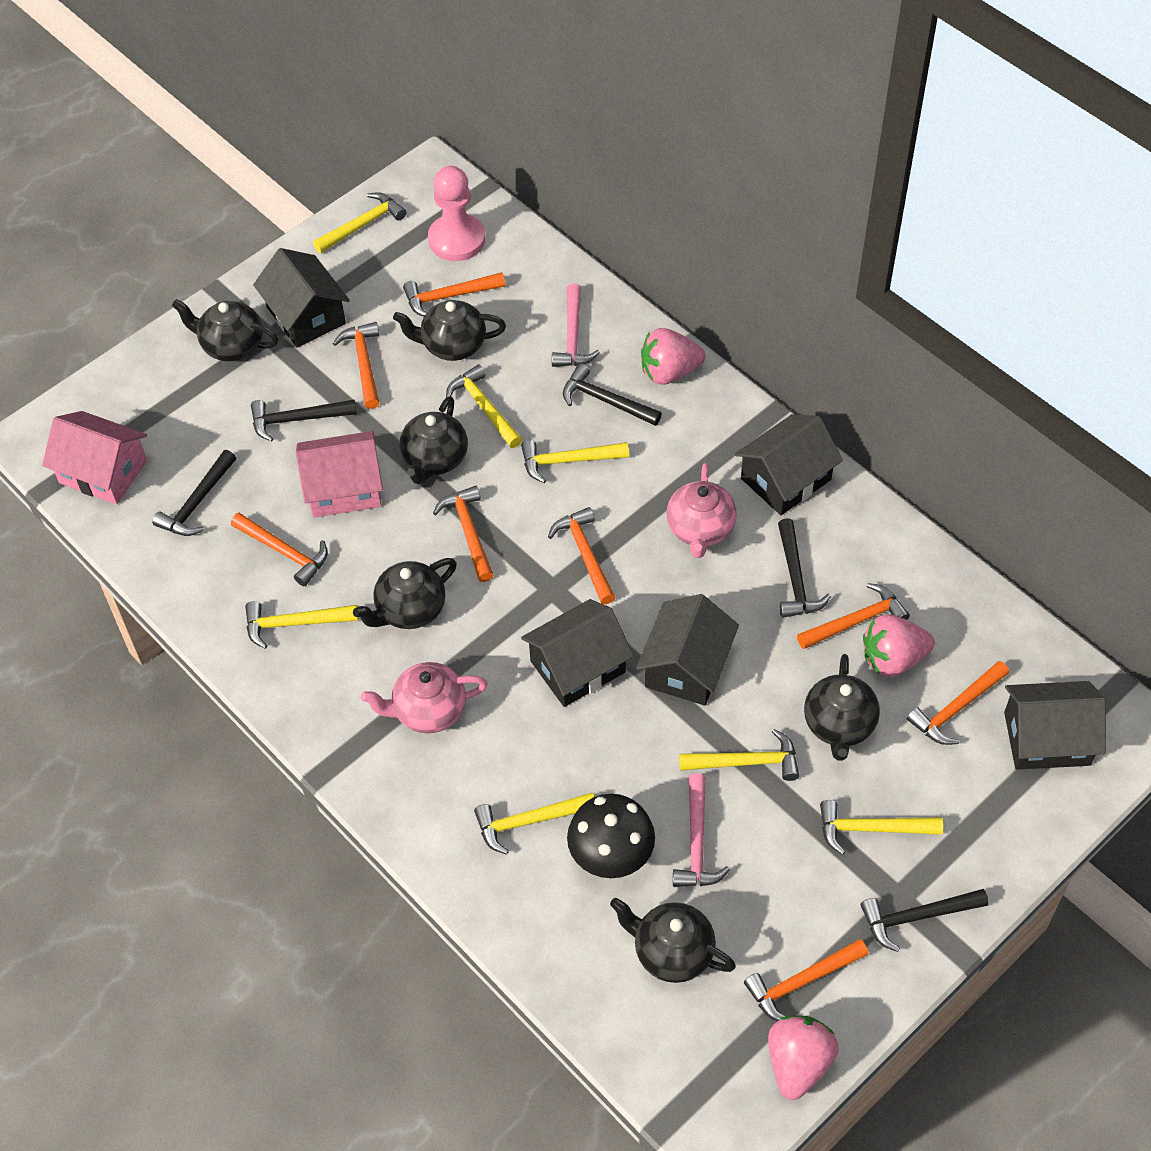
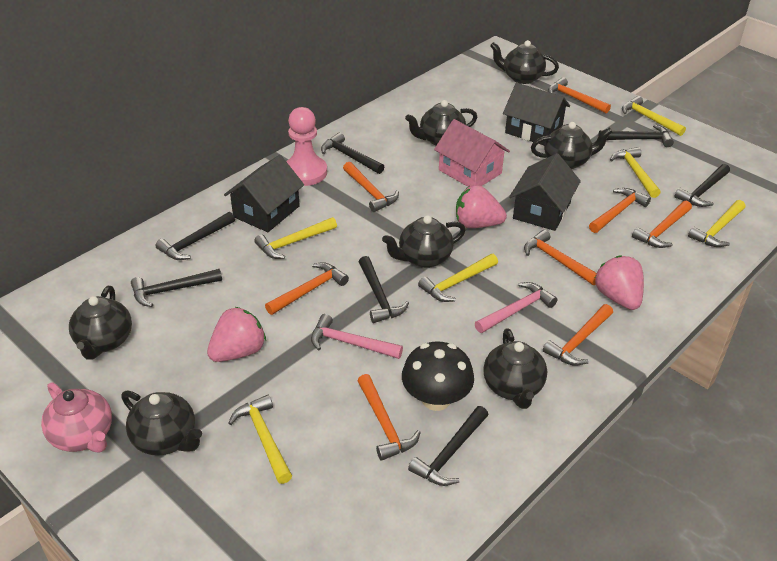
black hammer: [152,450,236,536] [251,400,357,442] [563,364,662,426] [778,518,831,618] [861,889,989,952] = 5 -> [131,269,222,307] [155,212,235,260] [321,132,384,174] [359,256,409,323] [408,406,488,486] [598,124,674,147] [675,164,730,207] = 7
black house: [253,248,350,348] [521,599,634,707] [636,594,739,706] [735,414,843,515] [1004,681,1106,770] = 5 -> [224,155,304,232] [503,83,570,145] [509,153,581,231] = 3
black teapot: [172,299,279,361] [353,558,457,629] [393,300,506,361] [400,396,468,484] [610,897,736,983] [804,654,880,761] = 6 -> [69,286,132,360] [122,390,202,456] [382,215,466,268] [405,100,477,146] [483,329,547,409] [490,40,559,84] [531,122,612,169] = 7
pink house: [42,411,147,504] [296,431,383,518] = 2 -> [434,119,510,187] = 1
pink teapot: [361,662,488,733] [666,463,737,558] = 2 -> [41,382,112,452] = 1
yellow hammer: [245,601,358,649] [313,192,406,253] [446,364,522,448] [474,792,595,855] [521,440,629,483] [679,729,799,781] [820,800,943,855] = 7 -> [229,395,292,484] [254,217,337,259] [418,254,498,302] [610,147,661,198] [622,96,686,136] [688,200,745,247] = 6

